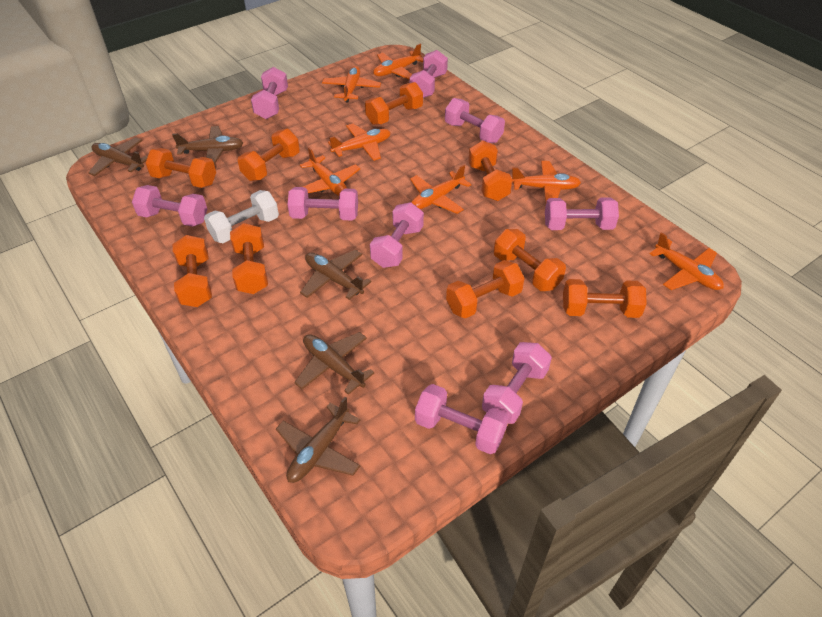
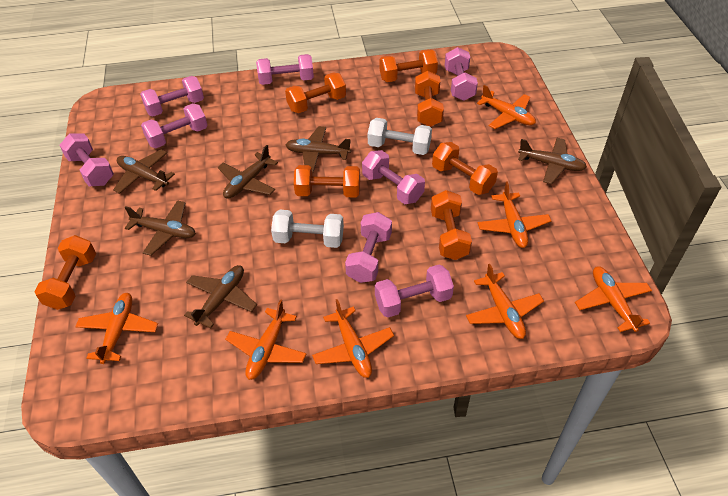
brown plane: [88,138,148,176] [172,126,243,165] [276,397,360,483] [294,332,375,395] [300,250,372,300] = 5 -> [113,150,175,194] [125,200,196,256] [184,265,257,328] [218,145,278,199] [285,126,351,172] [518,138,587,184] = 6
orange dumbbell: [146,148,216,188] [173,235,212,307] [230,223,268,294] [238,129,300,181] [365,82,423,125] [446,260,525,318] [468,141,513,201] [494,229,566,291] [563,279,647,318] = 9 -> [34,235,96,310] [285,73,346,113] [294,165,360,197] [379,49,438,82] [415,71,444,127] [431,190,472,260] [432,142,498,195] = 7
pink dumbbell: [132,185,207,227] [251,67,288,119] [288,187,358,221] [370,202,424,268] [410,50,448,98] [415,384,509,454] [445,98,505,143] [482,342,552,424] [545,197,619,230] = 9 -> [59,134,114,186] [140,76,204,117] [141,103,208,148] [256,54,314,85] [345,212,392,283] [362,150,425,204] [375,264,454,318] [445,47,478,101] = 8
white dumbbell: [204,190,279,243] = 1 -> [271,210,344,248] [368,118,432,155] = 2

